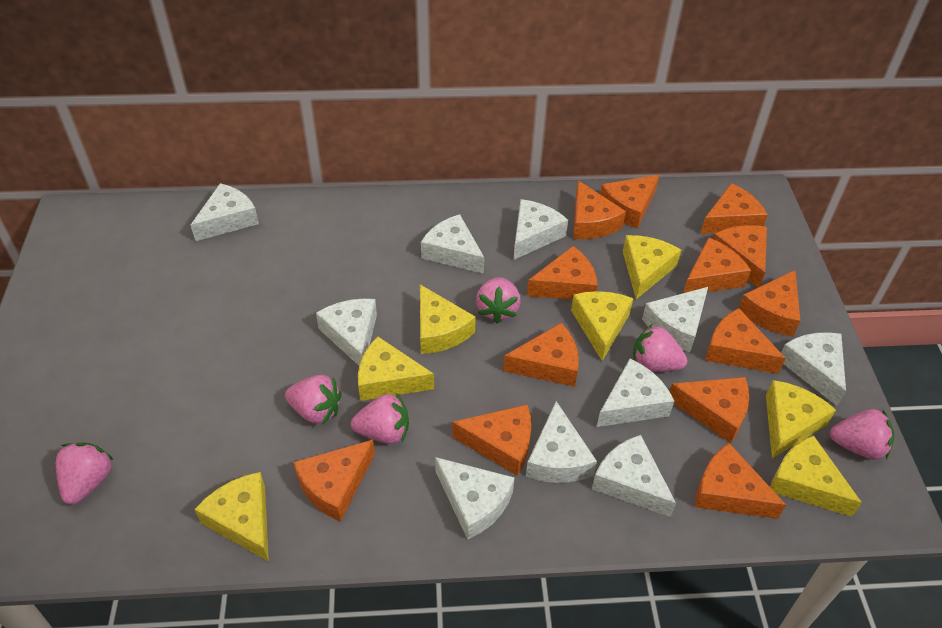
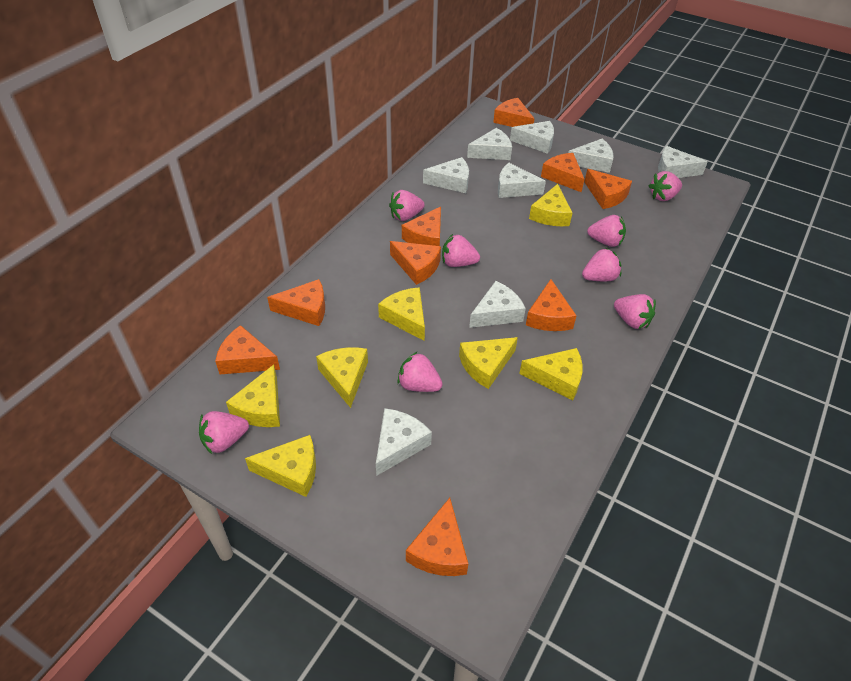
orange cheese: [293,440,375,522] [452,405,531,476] [503,323,579,387] [527,246,598,300] [573,180,626,239] [600,175,659,229] [670,377,749,443] [683,237,751,293] [695,443,786,519] [700,183,768,234] [705,308,786,374] [713,225,767,288] [739,270,801,337] = 13 -> [215,325,280,374] [267,279,325,326] [390,241,441,285] [402,207,441,246] [406,498,468,576] [493,98,535,127] [526,279,577,331] [541,153,584,192] [584,169,632,209] = 9
pink strawberry: [56,443,114,505] [285,375,342,425] [351,393,409,444] [476,277,521,323] [633,324,688,372] [830,409,895,460] = 6 -> [199,411,249,454] [389,190,425,221] [397,351,443,392] [442,234,480,267] [582,248,621,281] [587,215,626,247] [614,294,656,329] [649,171,682,201] = 8
white cheese: [191,183,259,241] [316,299,377,366] [421,214,484,274] [435,457,515,540] [514,199,568,260] [526,401,597,483] [592,435,676,517] [597,359,674,427] [642,287,708,352] [781,332,846,406] = 10 -> [376,408,432,476] [423,157,469,193] [467,128,512,160] [469,281,526,328] [498,163,546,198] [510,121,554,154] [568,139,614,173] [658,146,708,178] = 8

